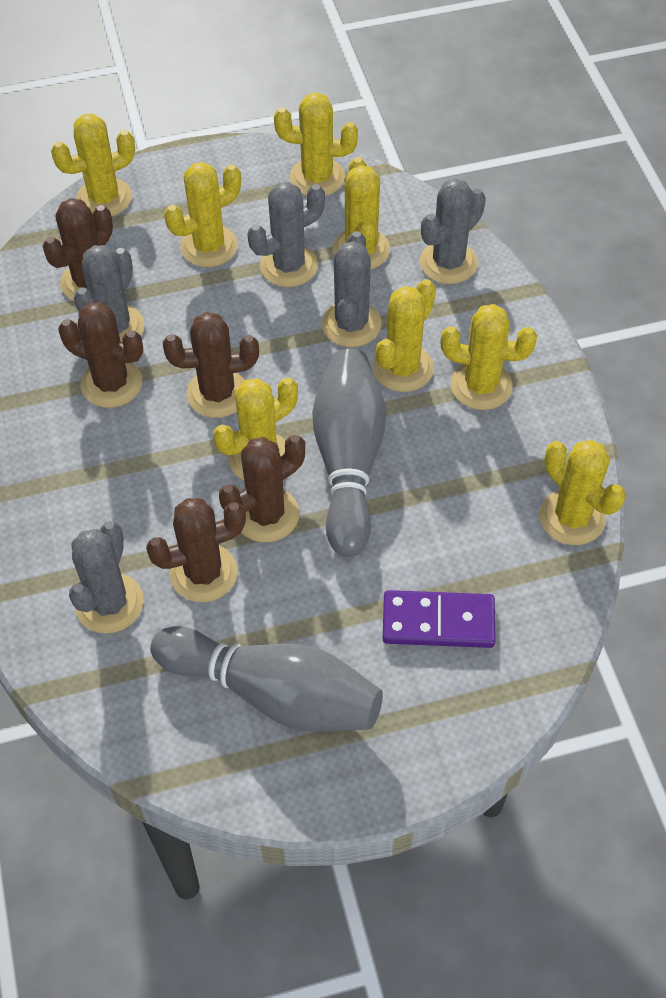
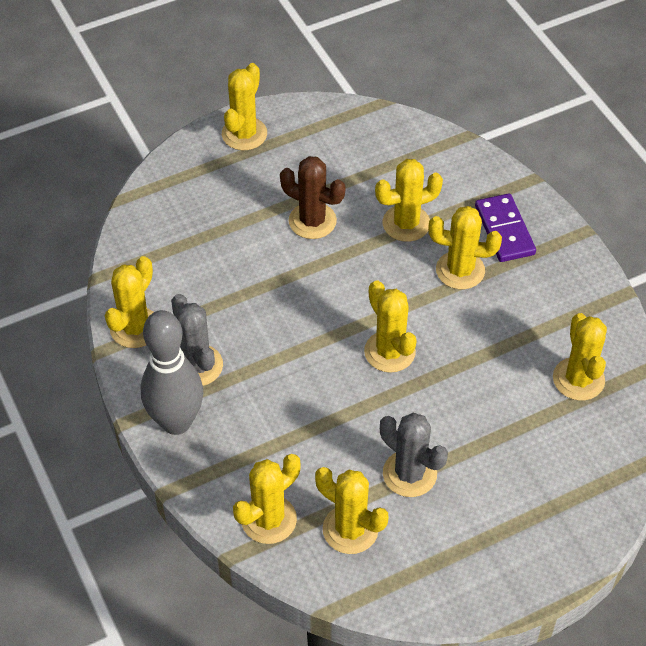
brown cactus: [42,198,113,301] [58,303,143,408] [146,498,246,602] [163,312,259,418] [219,435,305,542] = 5 -> [280,156,345,239] = 1
grey bowling pin: [150,626,383,732] [312,349,386,557] = 2 -> [141,310,203,435] = 1
grey cactus: [69,521,144,634] [74,245,144,341] [248,182,325,287] [322,231,382,347] [420,178,486,284] = 5 -> [171,294,223,386] [380,413,448,497] = 2

